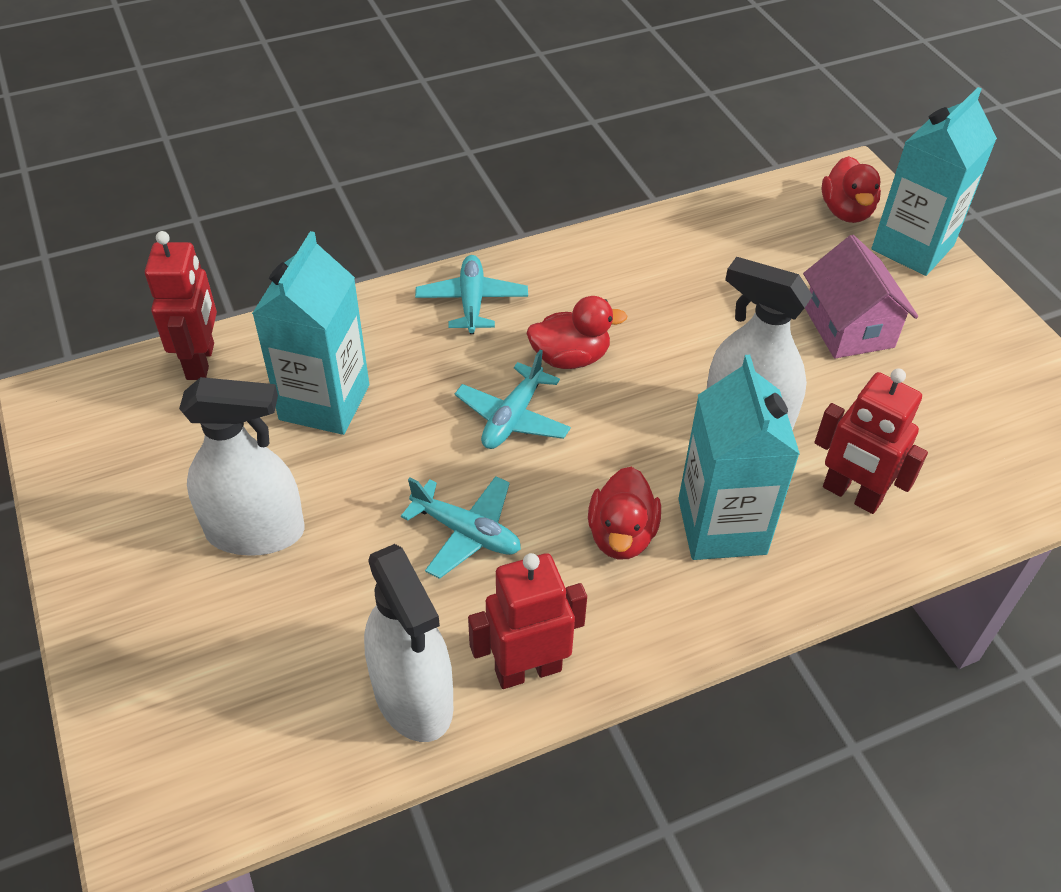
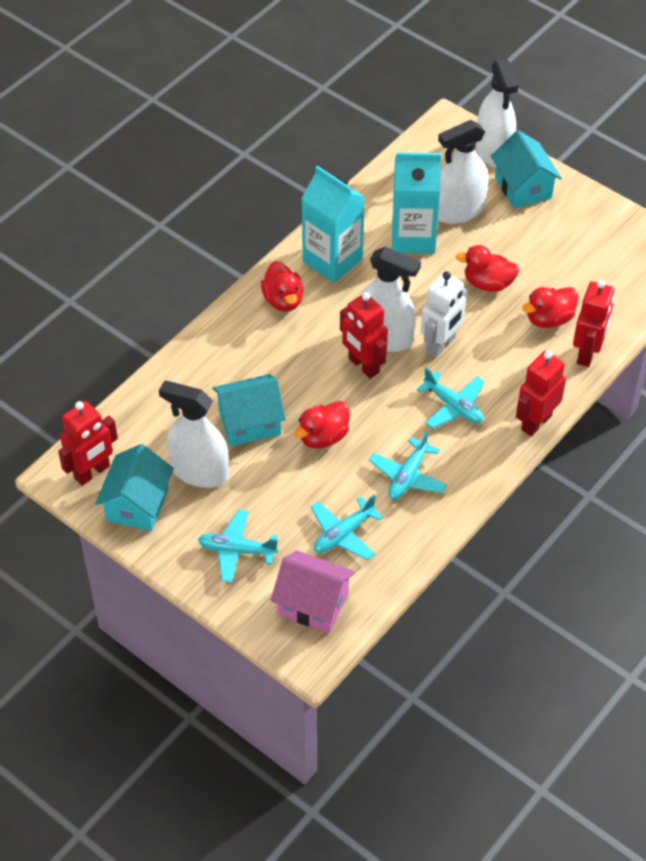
red duck: [526,296,627,369] [588,467,661,560] [821,156,881,223] = 3 -> [261,261,304,312] [294,401,350,449] [456,245,520,292] [522,287,579,328] = 4
red robot: [145,231,217,380] [468,553,587,689] [815,369,928,514] = 3 -> [58,401,118,486] [340,292,388,379] [516,351,566,436] [573,280,614,367] = 4
turquoise carton: [252,231,369,435] [678,355,800,560] [871,87,997,276] = 3 -> [302,166,364,283] [392,152,441,253] = 2
turquoise house: none = 0 -> [95,444,174,531] [212,374,286,446] [491,130,562,208] = 3
turquoise plane: [401,476,521,579] [415,255,528,334] [455,349,571,449] = 3 -> [198,509,278,583] [311,494,383,560] [369,430,447,500] [416,368,485,429] = 4
white robot: none = 0 -> [421,271,467,358] = 1
white spray bottle: [179,377,305,556] [364,544,453,742] [707,257,813,431] = 3 -> [159,381,229,488] [360,247,421,352] [438,120,488,224] [476,59,518,168] = 4

